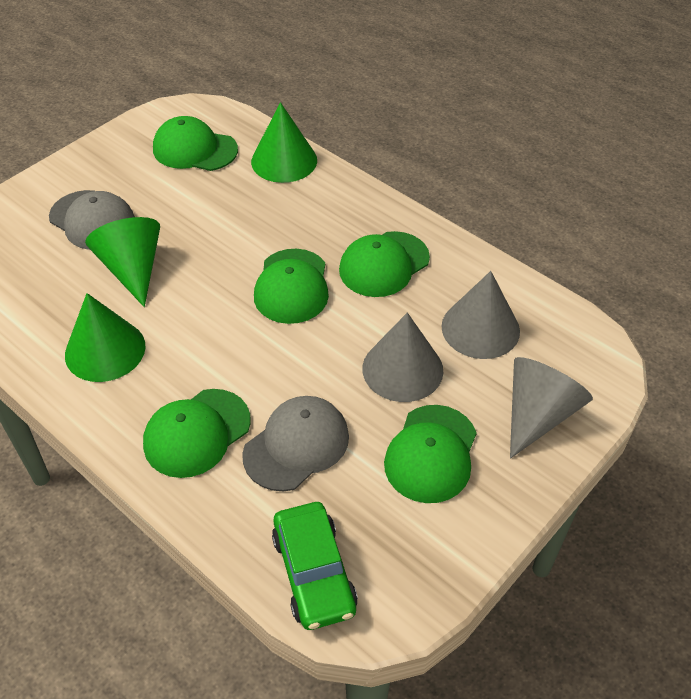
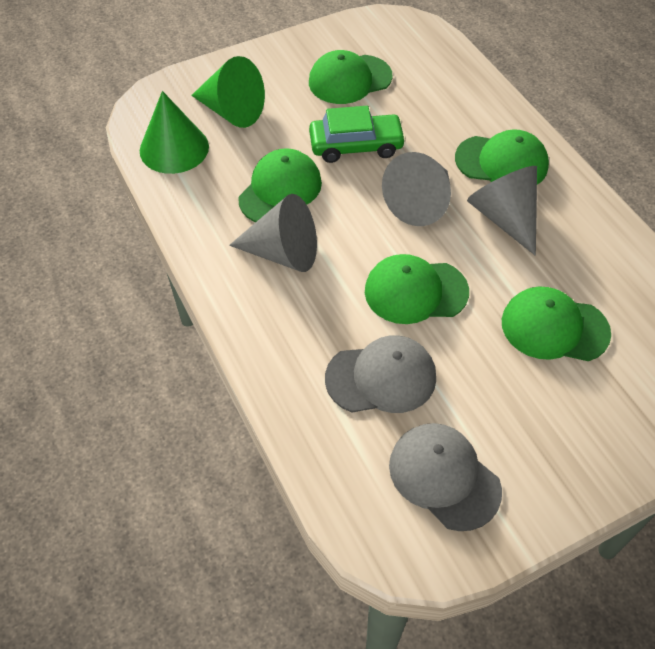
green cone: [65,293,146,382] [85,217,160,307] [251,102,317,183] = 3 -> [140,91,209,174] [191,56,265,128] = 2

